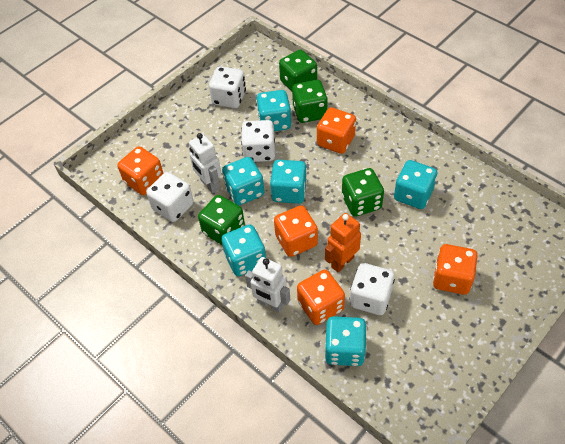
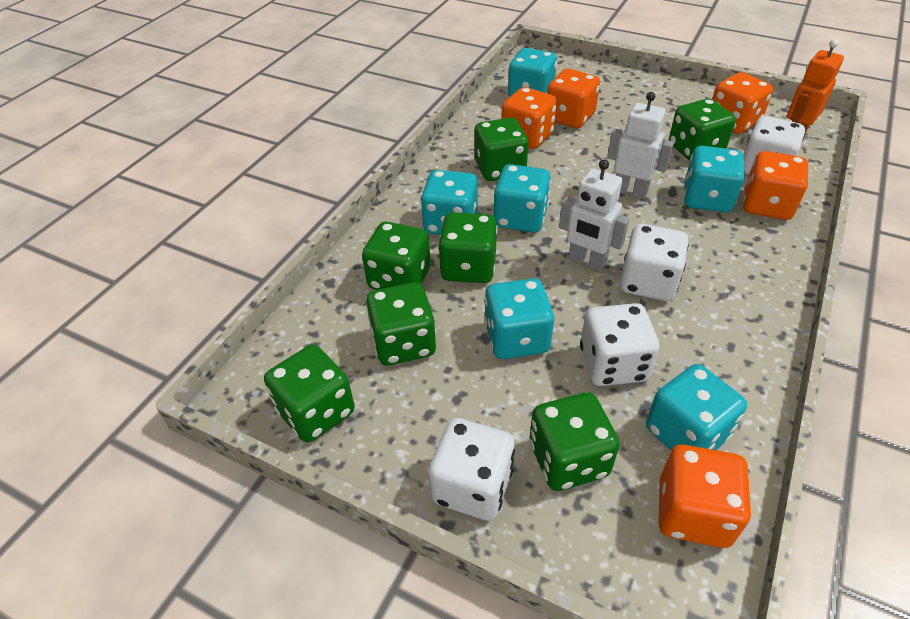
green dice: [198,195,245,246] [279,50,317,91] [292,80,328,123] [342,168,384,217] = 4 -> [264,345,355,442] [362,222,431,290] [366,282,436,365] [438,212,498,283] [474,117,528,181] [529,392,620,491] [669,98,736,161] = 7

